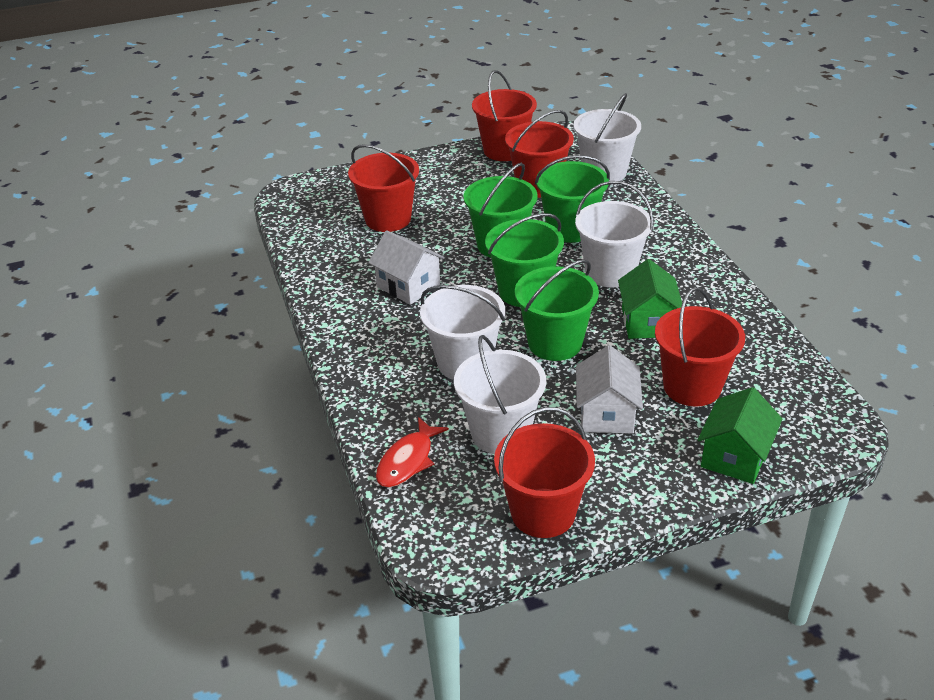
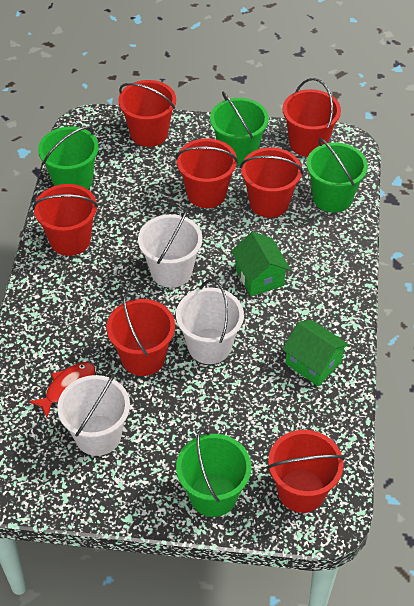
red bucket: [348,144,419,232] [472,70,537,161] [494,407,595,538] [505,110,574,198] [655,287,745,406] = 5 -> [33,184,98,256] [106,293,175,376] [118,80,176,147] [175,138,238,208] [240,147,303,218] [267,430,345,513] [283,78,341,157] = 7
white bucket: [420,285,505,380] [454,335,546,454] [573,93,641,181] [575,181,654,288] = 4 -> [57,374,130,456] [138,209,202,288] [176,279,244,364] = 3
white house: [368,230,445,305] [576,345,643,434] = 2 -> none = 0

